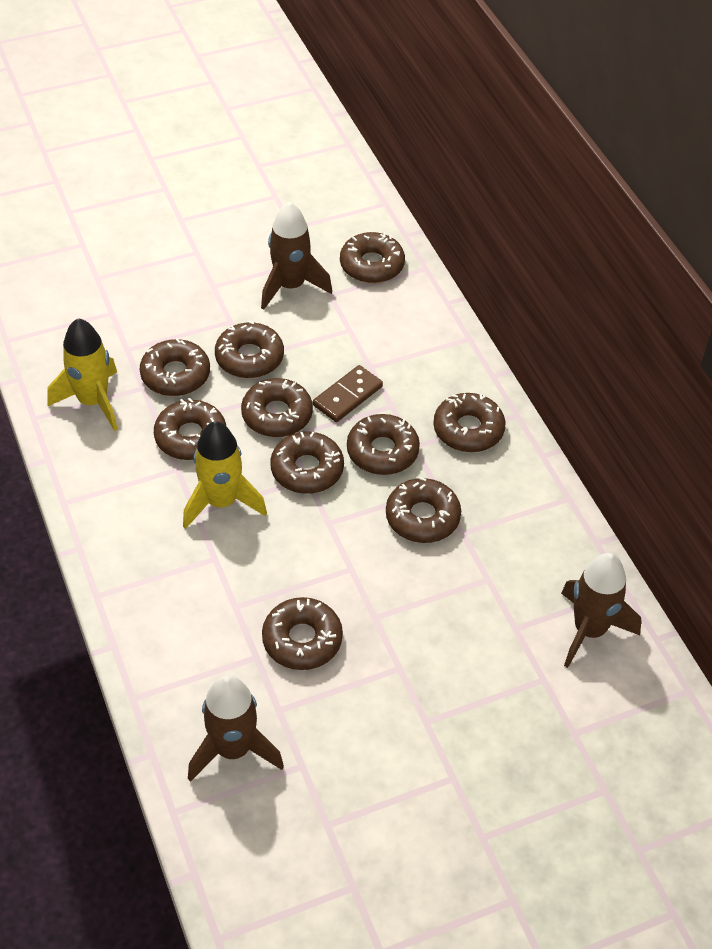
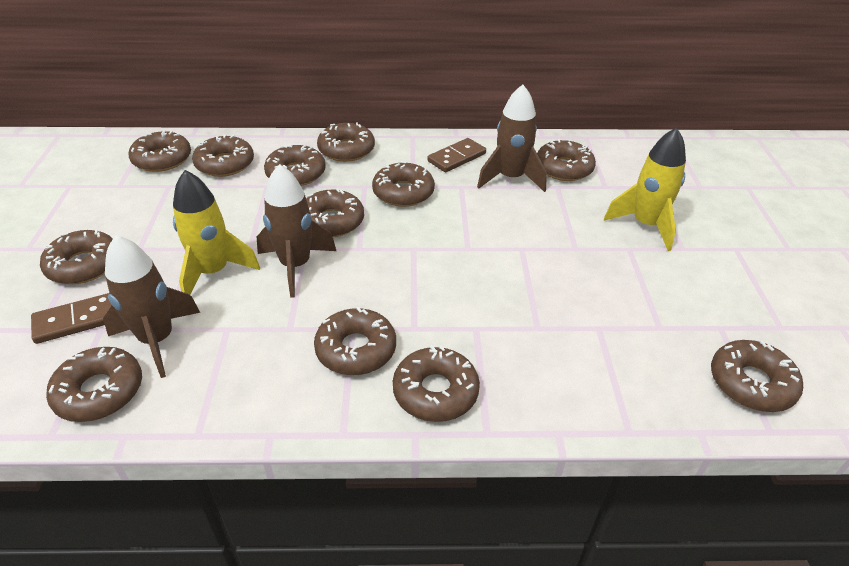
brown domino: [313,365,383,422] = 1 -> [31,293,112,344] [428,138,486,172] = 2
brown donut: [140,338,210,396] [154,398,226,460] [215,321,284,378] [241,378,313,437] [262,597,343,670] [270,432,344,494] [340,232,405,283] [347,414,420,475] [386,477,461,543] [433,393,506,452] = 10 -> [40,230,113,284] [46,347,142,422] [128,131,191,172] [192,134,254,177] [264,145,326,186] [306,188,364,237] [314,307,396,375] [317,122,375,162] [372,161,435,207] [393,345,480,422] [537,139,596,181] [711,340,803,412] = 12

